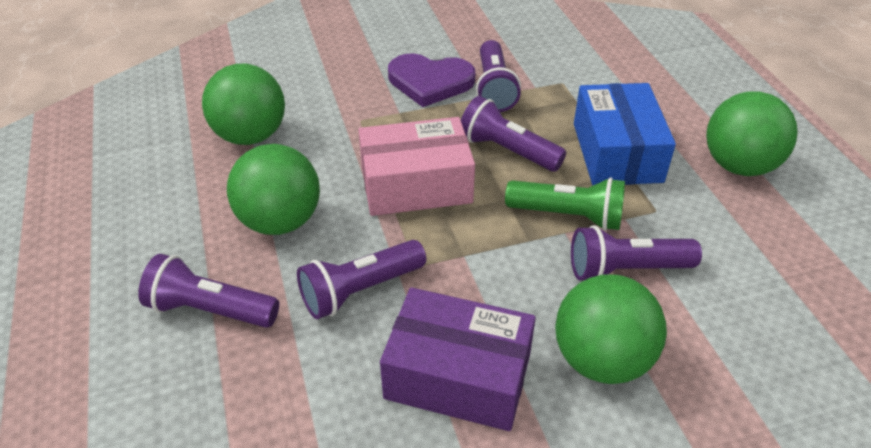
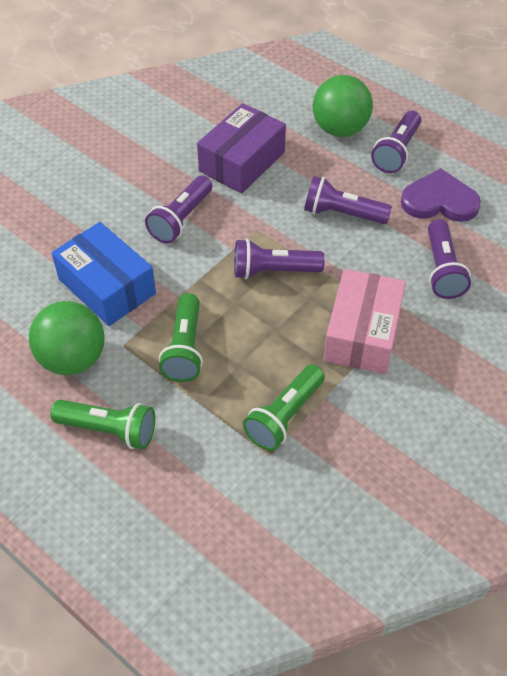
green ball: [202,64,285,145] [227,144,320,235] [555,275,667,384] [706,91,798,176] = 4 -> [29,301,105,375] [313,75,373,137] = 2
green flashlight: [505,177,625,231] = 1 -> [51,400,155,449] [159,293,203,382] [243,364,325,451] = 3

